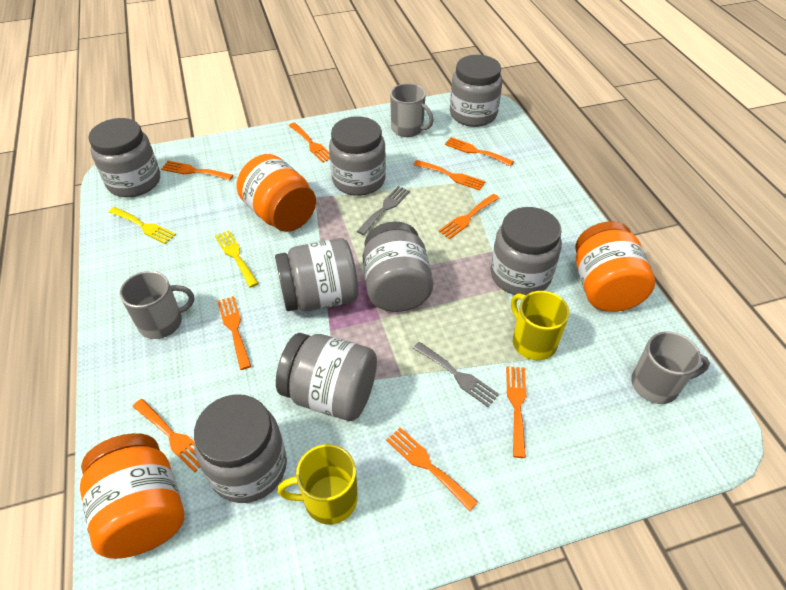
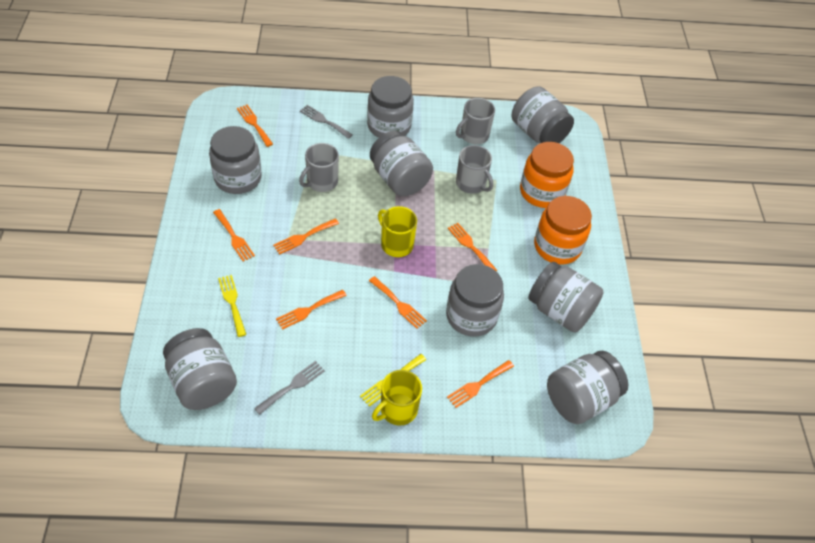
orange fork: [133,399,200,472] [161,161,233,180] [217,296,251,370] [288,122,330,163] [386,427,478,511] [413,160,486,191] [438,194,499,239] [445,137,514,166] [506,366,526,458] = 9 -> [213,209,255,262] [237,105,273,147] [273,218,339,255] [276,290,347,330] [369,276,427,329] [447,360,514,408] [448,223,497,271] = 7
orange jar: [80,433,184,559] [237,154,316,232] [575,221,655,312] = 3 -> [520,142,574,208] [534,196,592,265] = 2

